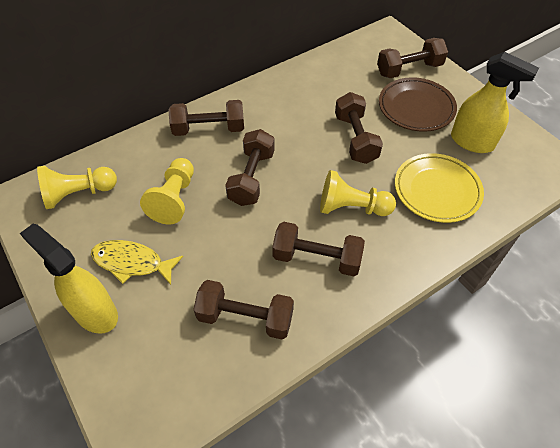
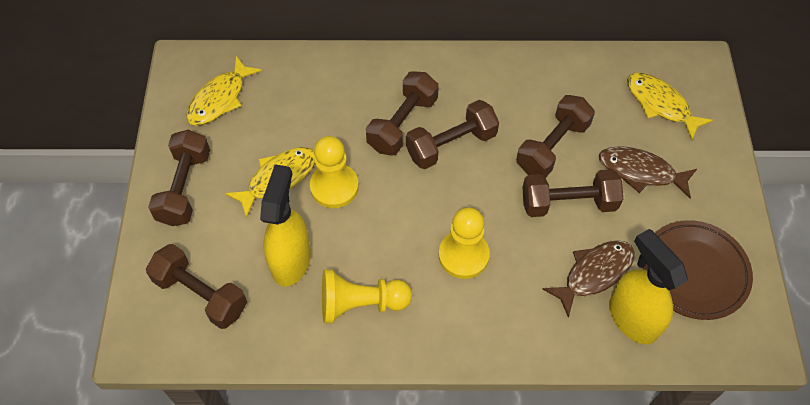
brown fish: none = 0 -> [543,240,635,317] [599,146,697,198] = 2
yellow fish: [91,240,183,285] = 1 -> [186,56,262,126] [225,147,315,218] [627,73,713,140] = 3
yellow plate: [395,153,484,223] = 1 -> none = 0

